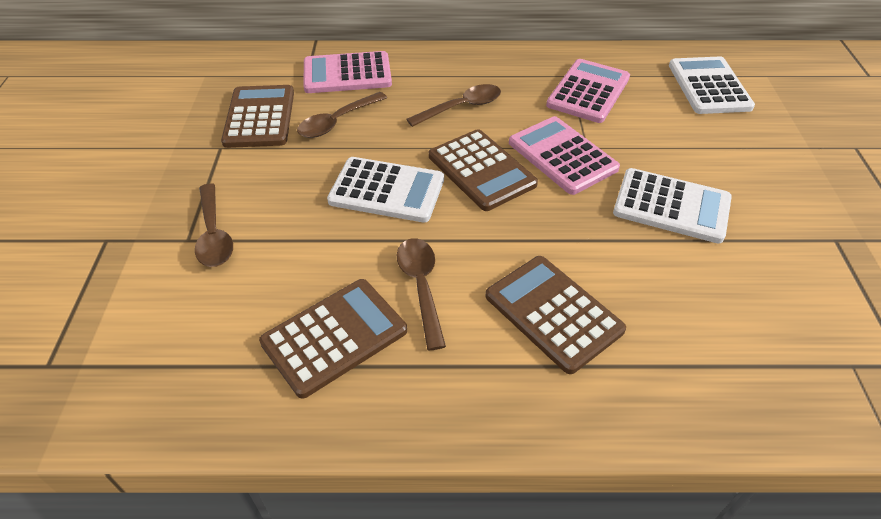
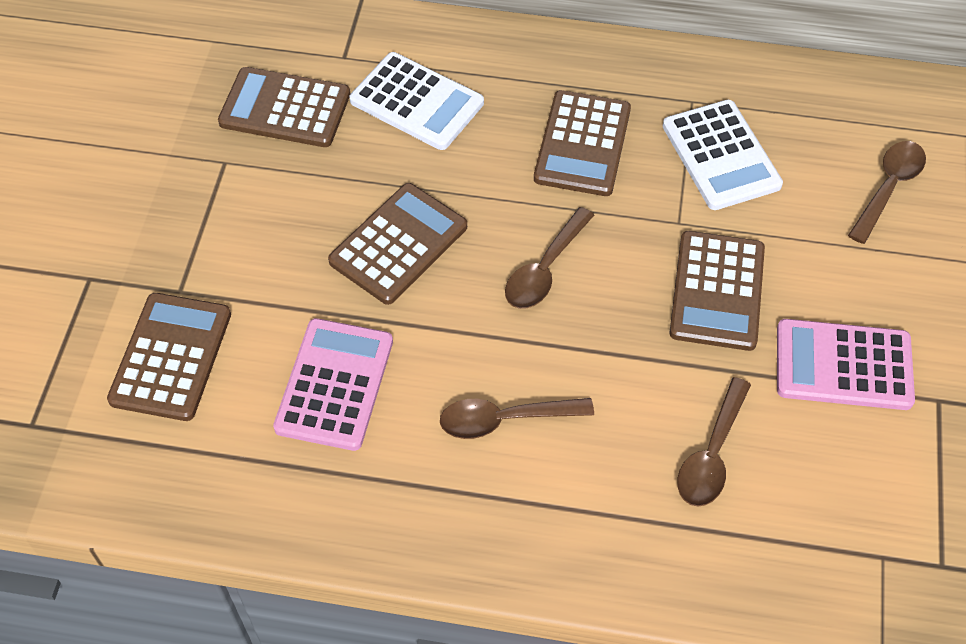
brown calculator: [221,85,294,148] [259,279,407,399] [429,129,538,211] [485,256,626,374] = 4 -> [107,293,231,421] [218,67,350,147] [328,183,467,305] [534,90,631,196] [669,231,765,351] = 5
pink calculator: [303,51,392,93] [509,116,620,195] [546,59,630,123] = 3 -> [273,318,393,451] [777,319,915,410] = 2
white calculator: [327,157,444,223] [613,168,732,243] [669,56,755,114] = 3 -> [350,52,484,150] [663,100,783,210] = 2

